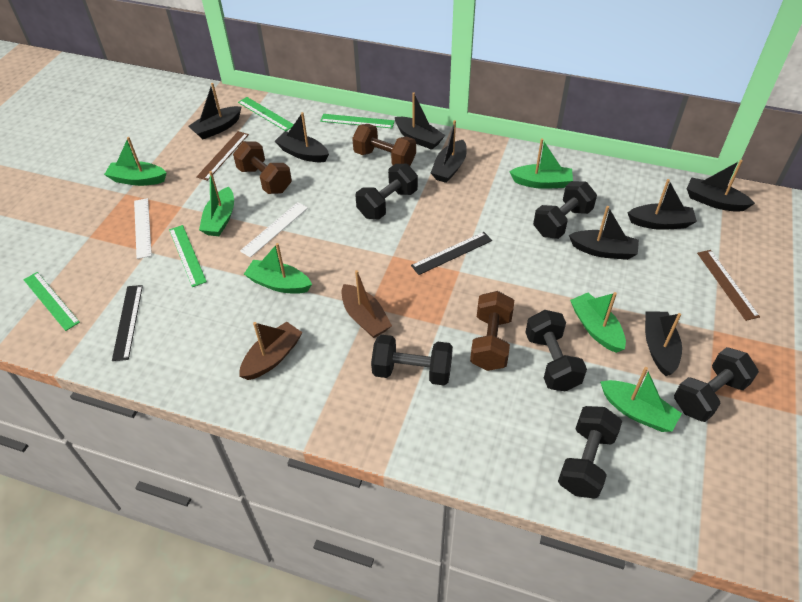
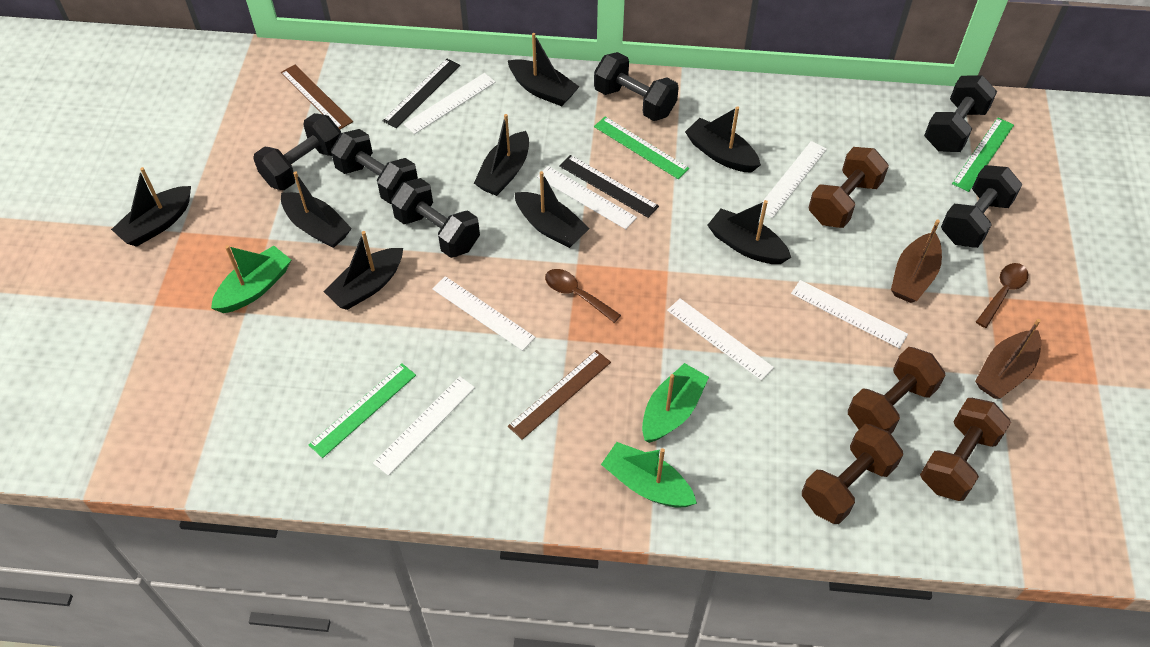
brown dumbbell: [233,141,292,194] [352,124,416,166] [470,291,514,371] = 3 -> [802,424,903,524] [808,147,889,228] [848,347,945,433] [920,398,1011,501] = 4
brown spoon: none = 0 -> [545,269,621,323] [976,263,1028,328] = 2
green boat: [104,137,167,186] [199,171,234,236] [244,243,312,294] [509,138,573,189] [570,292,626,353] [600,367,682,432] = 6 -> [211,245,291,313] [601,442,697,508] [642,363,709,443] = 3
green ruler: [23,272,80,331] [169,225,207,287] [238,97,294,131] [320,114,395,128] = 4 -> [309,363,416,458] [594,116,689,179] [952,118,1014,192] = 3
white ruler: [134,198,152,259] [240,202,308,258] = 2 -> [373,376,475,476] [404,73,496,134] [432,276,536,351] [537,166,637,229] [667,298,774,381] [761,141,827,218] [791,280,908,349] = 7

